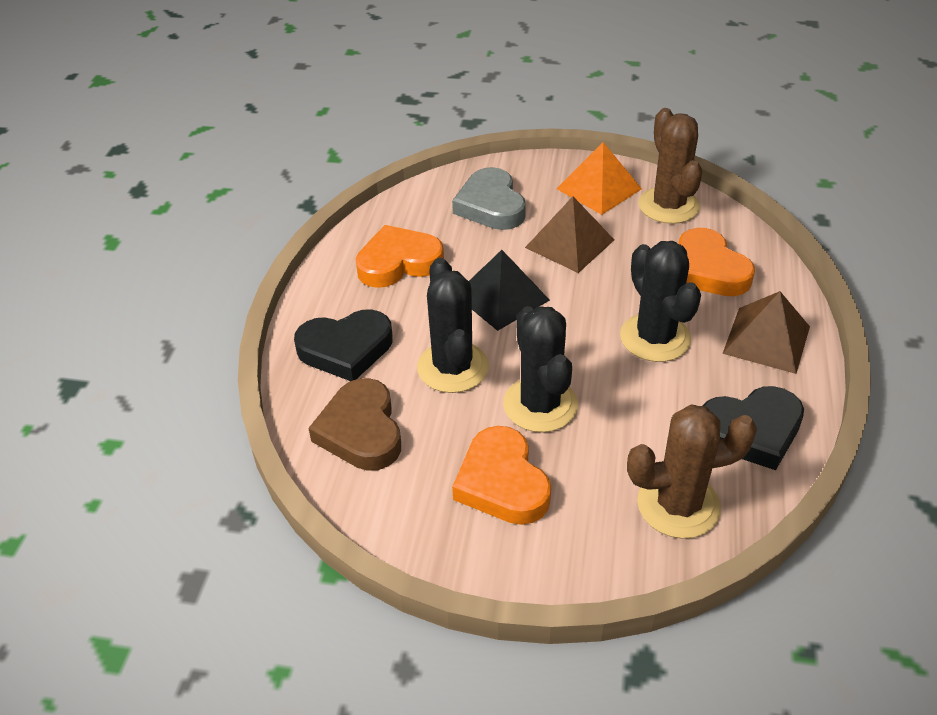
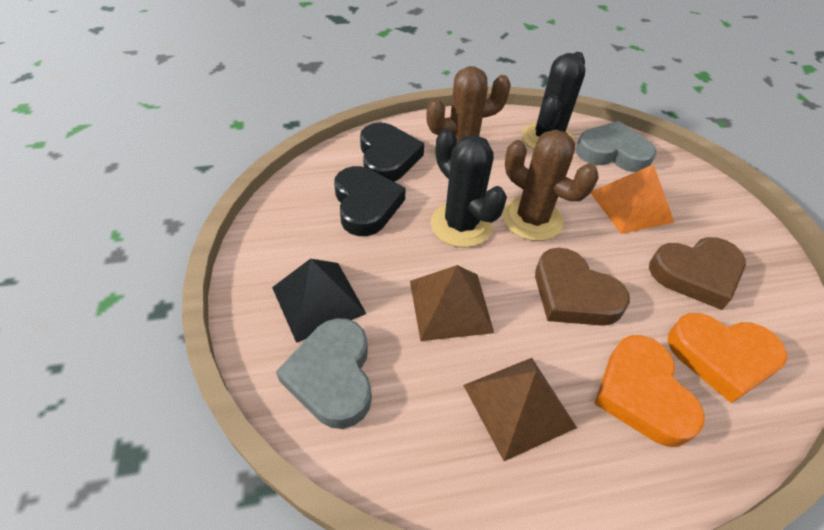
black cactus: [417,258,489,393] [503,306,578,432] [620,241,701,362] = 3 -> [431,129,507,248] [522,52,585,150] = 2
brown heart: [308,378,401,471] = 1 -> [535,248,630,326] [649,237,746,310] = 2
grey heart: [452,167,526,230] = 1 -> [276,318,372,429] [576,121,657,172] = 2
orange heart: [355,225,444,288] [452,426,551,525] [678,228,755,296] = 3 -> [594,335,705,447] [668,313,787,403] = 2

